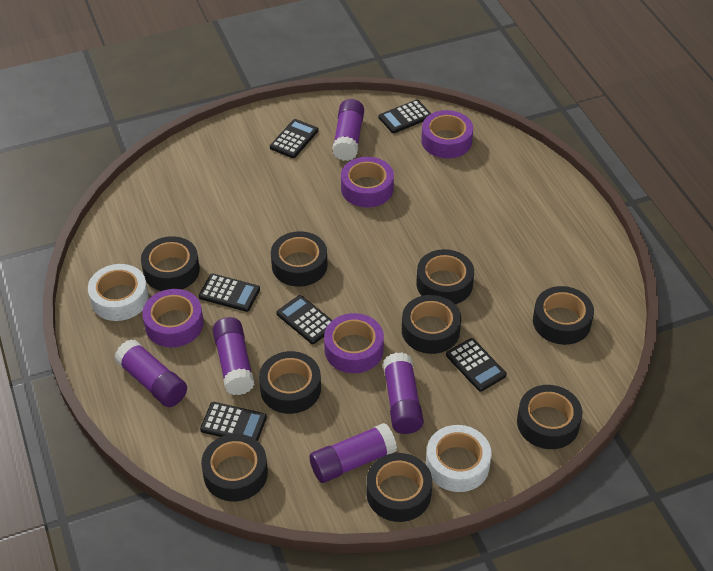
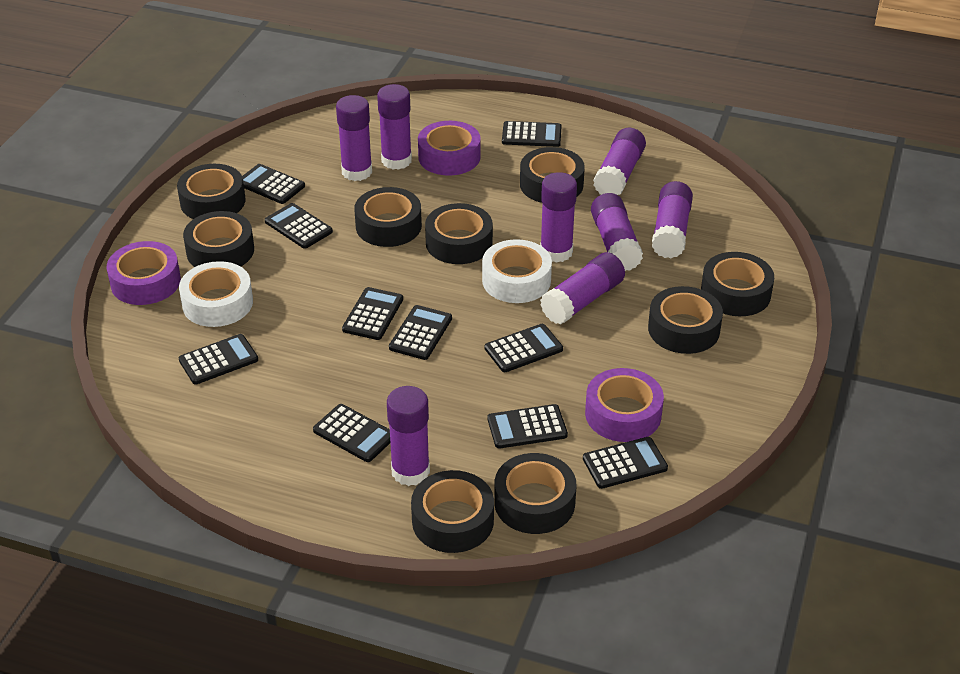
black calculator: [199,274,260,312] [200,402,267,441] [270,119,318,158] [277,295,332,344] [379,100,431,133] [446,338,507,392] = 6 -> [179,334,258,385] [242,164,305,204] [265,203,333,249] [313,404,390,462] [342,287,403,340] [389,305,452,360] [485,324,563,372] [488,404,568,449] [502,121,562,147] [583,437,668,489] = 10
purple glue stick: [115,339,187,407] [212,317,255,395] [310,423,397,483] [332,99,364,161] [383,352,424,434] = 5 -> [336,95,372,181] [377,84,412,170] [387,386,430,486] [540,172,577,263] [540,252,625,325] [591,193,643,271] [593,128,646,195] [652,181,693,258] = 8
purple tape: [142,289,203,347] [324,313,384,373] [341,157,394,208] [421,110,473,158] = 4 -> [107,241,181,305] [418,121,481,176] [585,368,664,442] = 3

